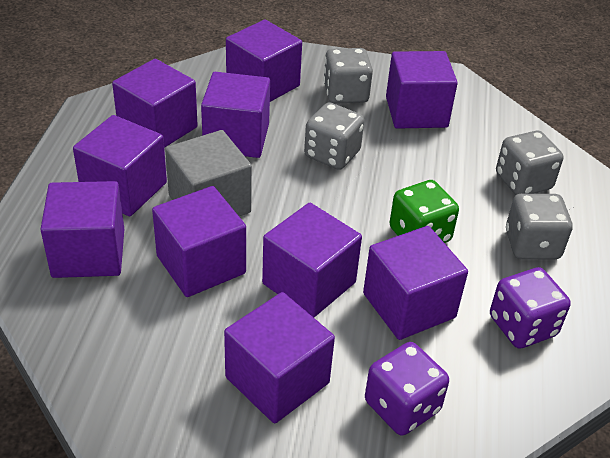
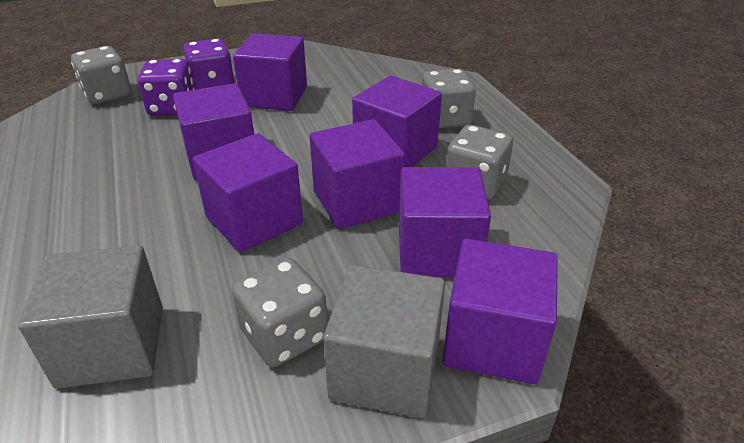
green dice: [389,180,459,243] = 1 -> none = 0
grey cube: [165,130,252,216] = 1 -> [18,245,163,389] [323,265,445,418] = 2
purple cube: [40,181,124,278] [73,115,167,216] [112,59,198,148] [152,186,246,297] [201,72,270,158] [224,292,335,423] [226,20,302,102] [262,203,362,318] [363,226,468,340] [386,51,458,129] = 10 -> [173,83,254,180] [193,133,303,252] [233,33,307,111] [310,119,405,229] [352,75,442,167] [399,167,491,277] [443,239,558,384] = 7

